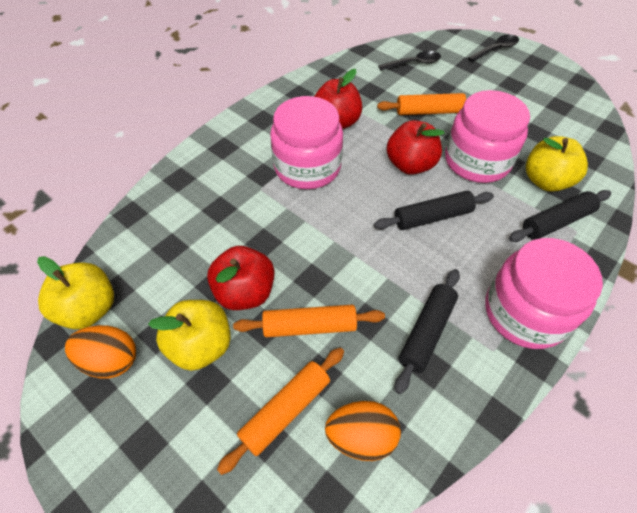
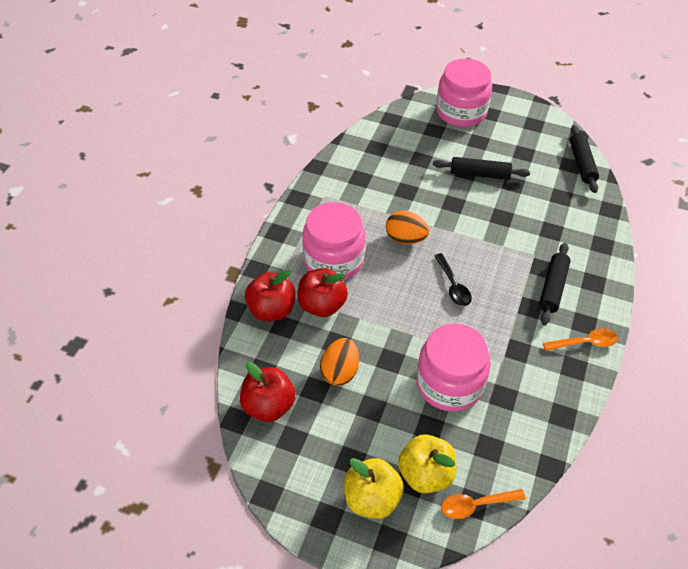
black spoon: [378,51,441,71] [468,34,519,62] = 2 -> [434,253,472,306] = 1
orange rolling pin: [217,348,344,475] [233,305,385,337] [377,93,466,115] = 3 -> none = 0
orange spoon: none = 0 -> [441,489,526,519] [543,328,618,351] = 2
yellow apple: [37,256,114,329] [148,300,231,371] [526,136,588,192] = 3 -> [344,458,404,519] [398,434,457,493] = 2

